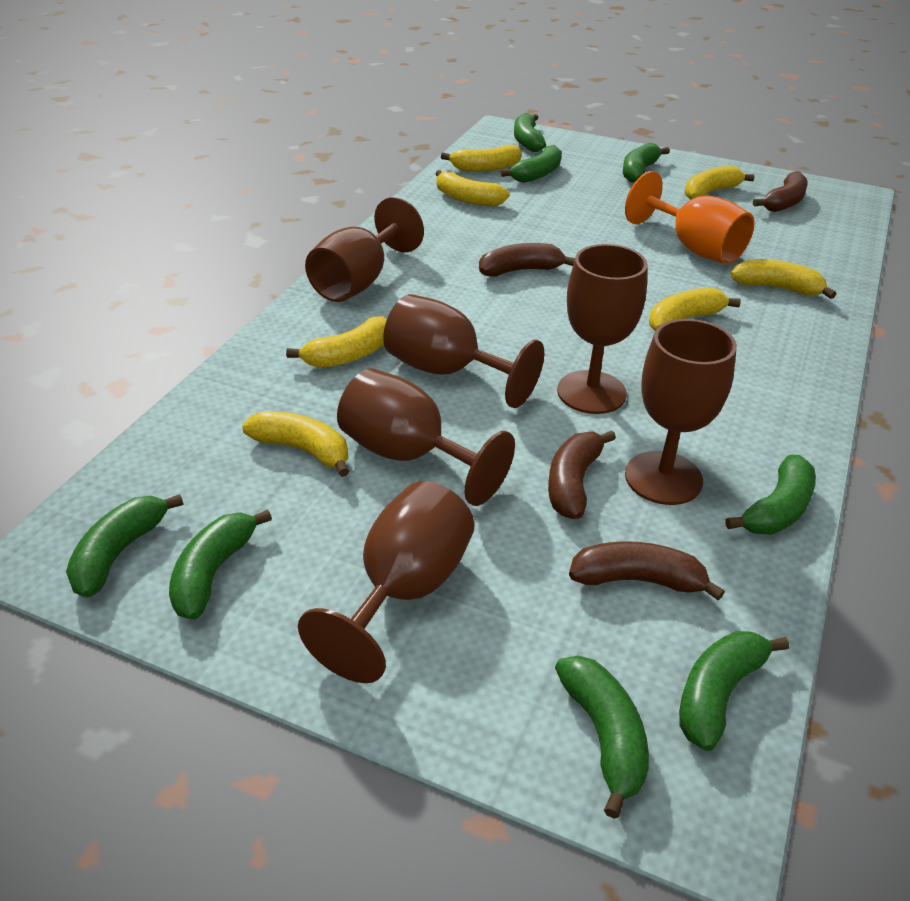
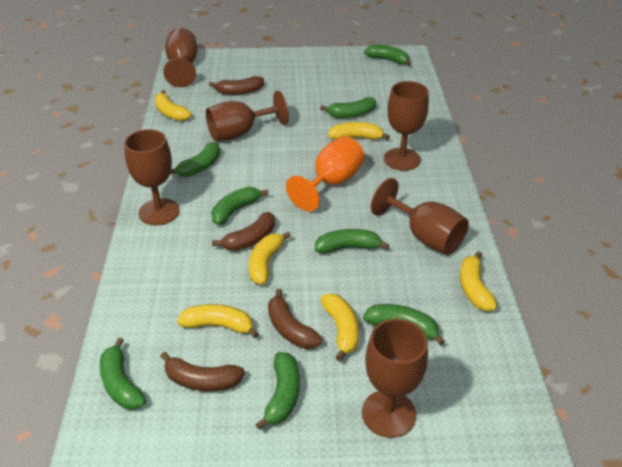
yellow banana: [242,411,349,477] [286,316,387,368] [435,170,510,207] [441,145,522,172] [649,287,741,331] [684,166,755,200] [731,259,836,299] = 7 -> [155,90,191,121] [177,304,259,338] [249,232,291,284] [320,294,359,361] [328,122,390,140] [460,251,497,311] = 6

